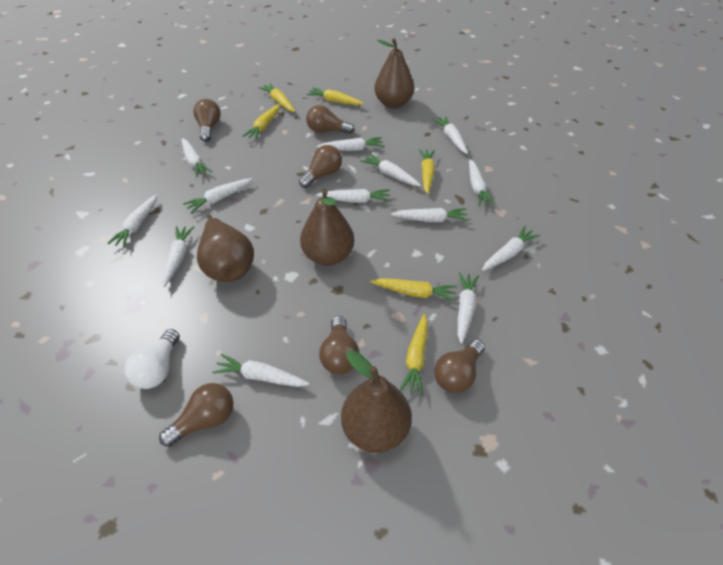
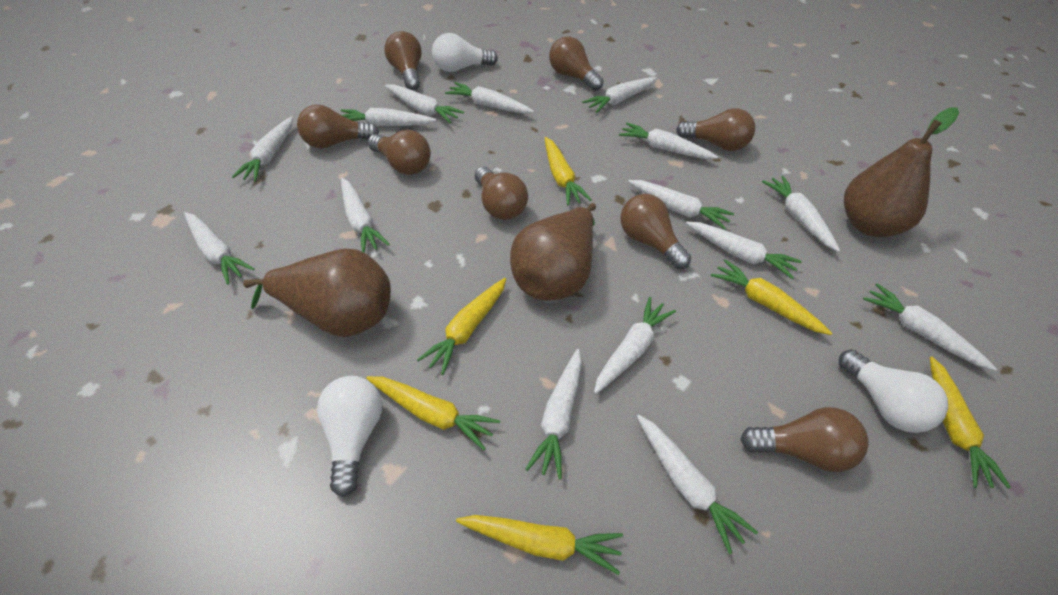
brown light bulb: [159,383,234,447] [193,99,221,142] [299,145,342,188] [306,105,355,134] [319,316,359,374] [434,339,485,393] = 6 -> [297,105,379,148] [368,130,431,175] [384,31,422,90] [475,167,528,220] [549,37,604,91] [620,194,691,269] [676,108,755,151] [740,407,869,472] = 8
brown pear: [197,215,254,282] [300,189,354,266] [341,350,412,453] [374,38,414,109] = 4 -> [243,248,391,337] [510,203,596,301] [844,108,959,237] = 3
white carrot: [107,194,157,248] [162,226,194,287] [181,138,212,177] [183,178,253,213] [212,354,310,387] [316,189,390,203] [317,137,384,151] [361,153,421,186] [391,208,468,222] [433,116,468,154] [457,272,479,344] [469,159,496,206] [482,226,540,271] = 13 -> [184,212,255,285] [232,116,293,182] [341,108,436,126] [341,178,390,253] [385,84,464,124] [445,82,534,114] [526,349,582,480] [582,77,657,113] [594,297,676,394] [619,122,718,159] [628,180,734,230] [637,415,758,554] [686,222,802,279] [762,176,840,252] [863,283,997,371] = 15
white light bulb: [124,329,180,389] = 1 -> [317,376,382,497] [432,33,498,72] [839,349,948,433] = 3

